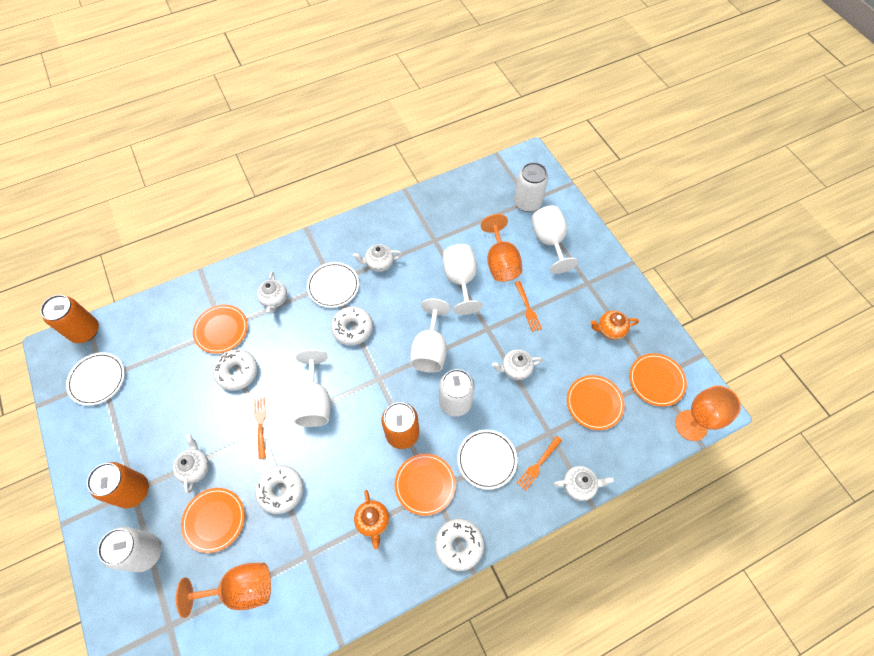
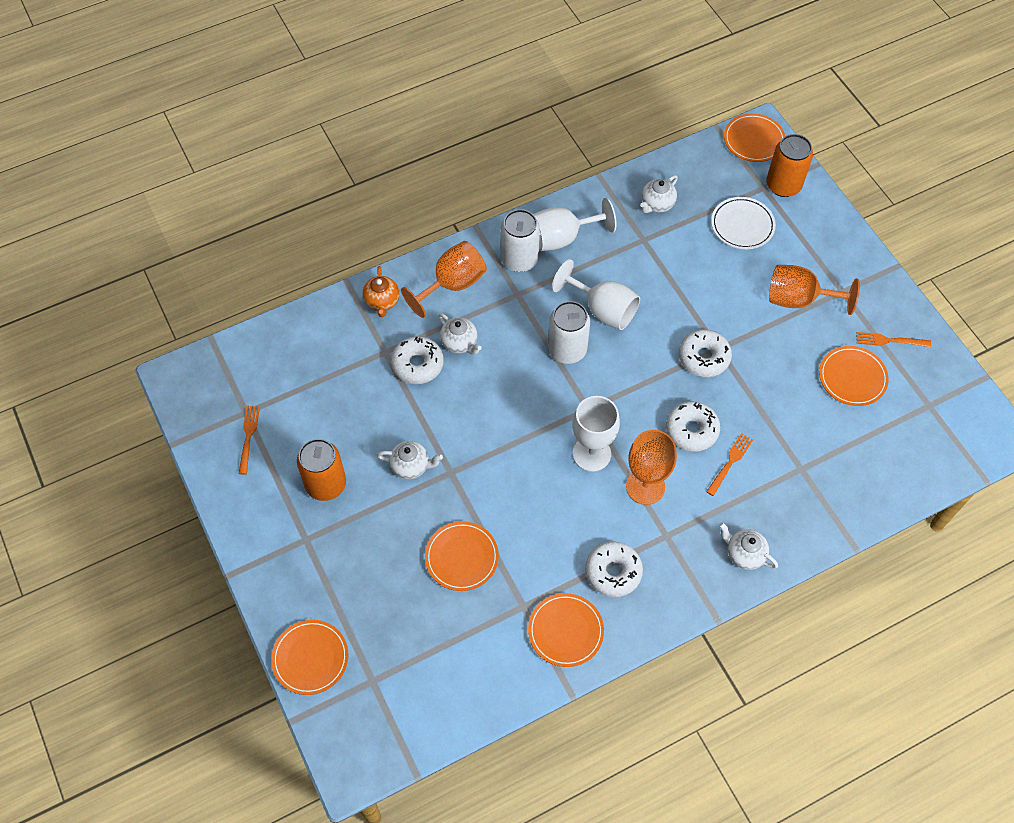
orange can: [40,295,99,343] [87,462,149,508] [381,402,419,449] = 3 -> [297,439,346,501] [766,134,813,197] = 2
orange teapot: [354,490,389,549] [591,311,639,340] = 2 -> [363,266,399,317] = 1
white can: [98,527,162,572] [439,369,475,417] [514,162,548,212] = 3 -> [501,209,540,272] [548,301,590,364] = 2
white goblet: [292,349,331,427] [410,299,451,373] [443,244,483,315] [532,205,578,274] = 4 -> [533,198,616,251] [552,259,640,330] [573,396,620,472] = 3
white plate: [66,353,125,406] [307,262,359,308] [457,430,517,490] = 3 -> [711,197,776,249] = 1
white teapot: [173,434,209,494] [257,272,287,314] [353,244,402,272] [492,350,543,380] [553,466,614,501] = 5 -> [377,441,443,479] [438,313,481,355] [640,175,678,213] [719,523,778,570] = 4

